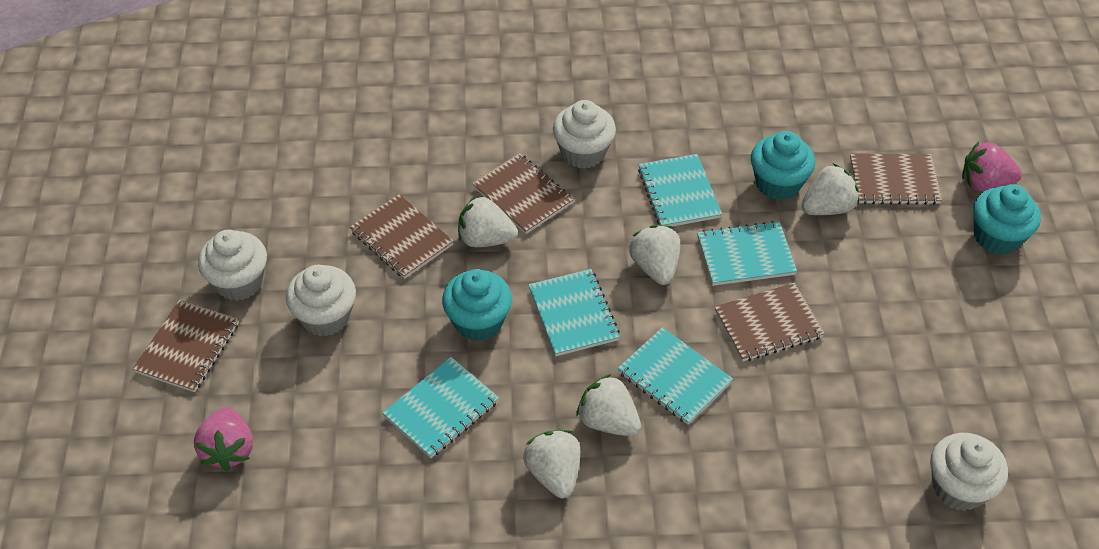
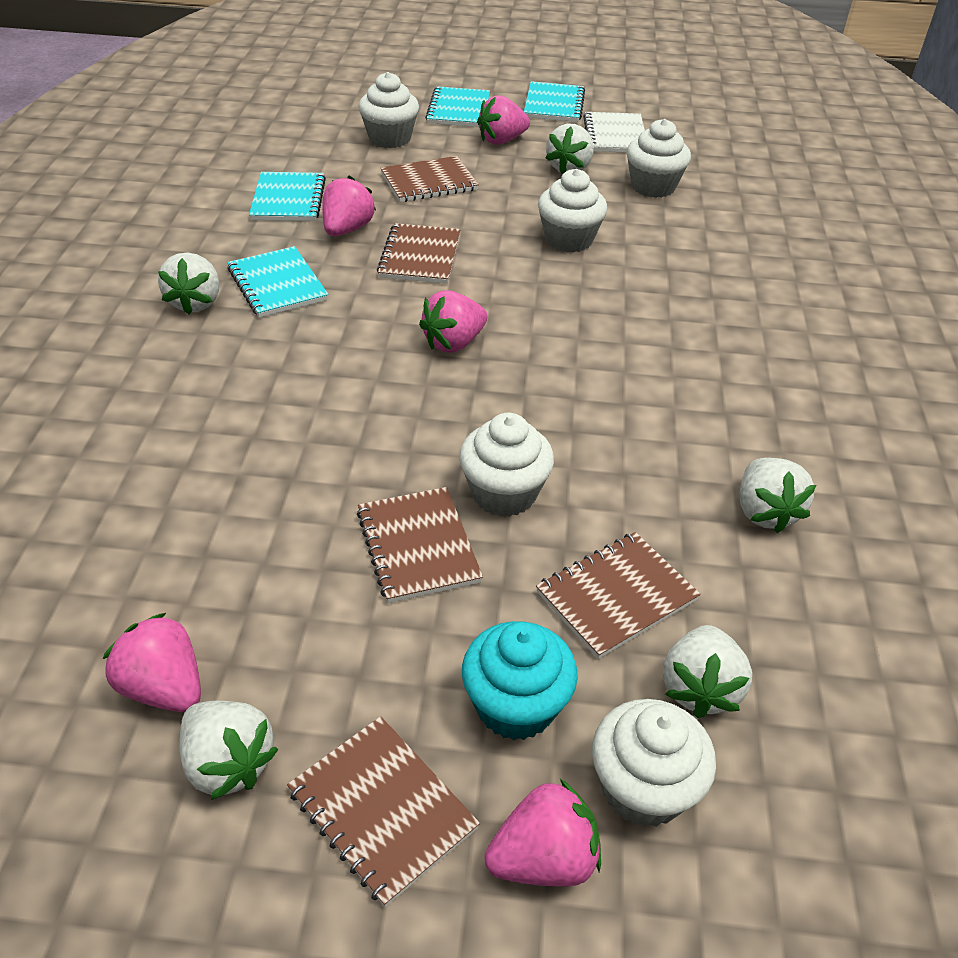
pink strawberry: [194,407,253,471] [962,142,1022,191] = 2 -> [103,613,201,712] [322,176,376,236] [419,291,487,353] [477,95,530,145] [485,779,601,887] = 5
turquoise cupcake: [442,269,512,341] [751,131,815,200] [973,184,1041,255] = 3 -> [462,621,578,740] = 1
turquoise notebook: [382,357,499,458] [529,269,620,356] [618,327,733,425] [638,154,722,226] [697,221,797,286] = 5 -> [227,246,329,318] [249,172,326,221] [425,86,490,127] [524,81,585,122] = 4
white cupcake: [198,230,267,301] [286,265,356,336] [553,100,616,169] [930,433,1008,511] = 4 -> [358,72,419,148] [459,413,554,517] [538,169,607,253] [592,699,716,827] [627,119,691,198] = 5
white notebook: none = 0 -> [583,112,645,152] = 1

